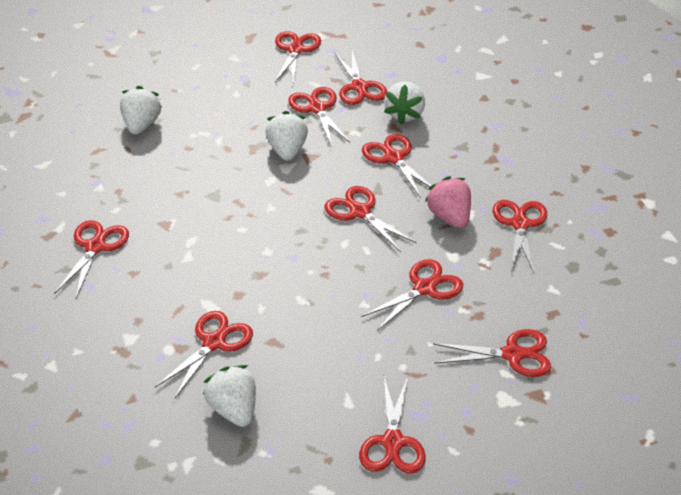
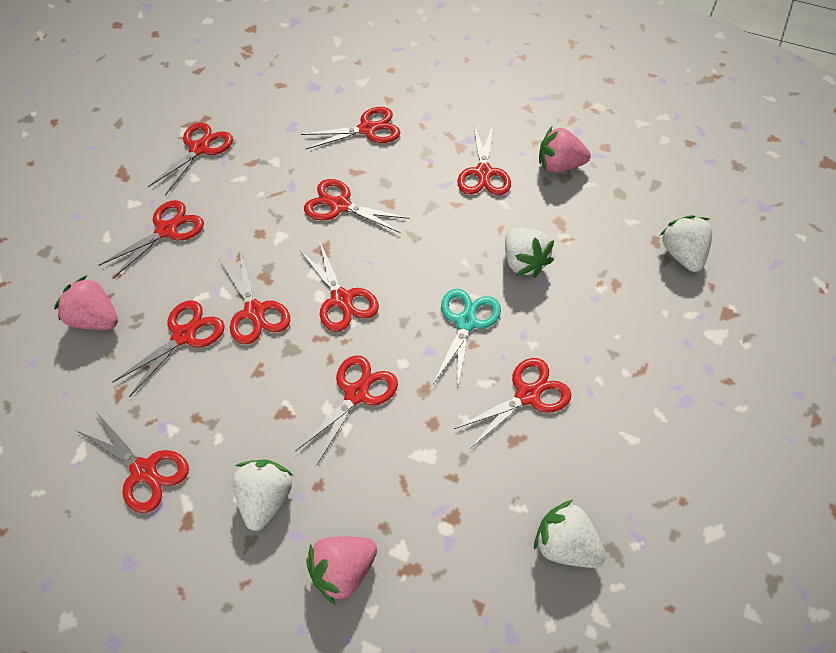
pink strawberry: [425,176,471,228] = 1 -> [54,275,118,330] [306,536,377,605] [539,127,591,172] = 3
turquoise scissors: none = 0 -> [433,289,501,391] = 1

